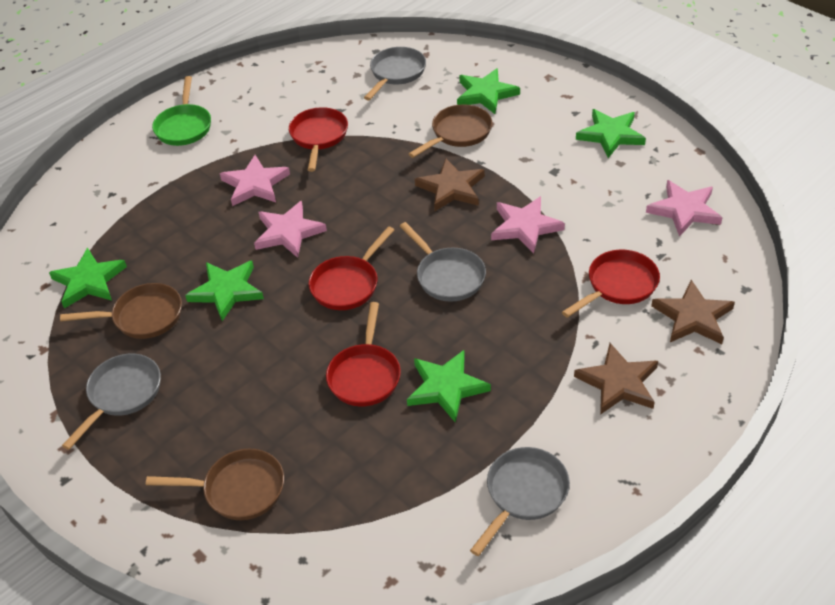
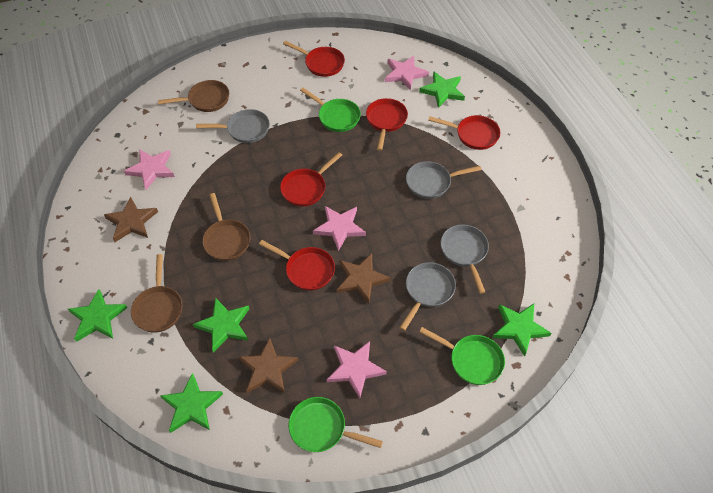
green pan: [152,76,211,146] = 1 -> [288,397,383,452] [300,88,361,132] [419,327,505,385] = 3
red pan: [289,107,348,172] [309,226,394,310] [326,302,401,406] [562,250,660,318] = 4 -> [259,240,335,291] [280,152,342,207] [283,41,345,77] [366,98,408,151] [428,115,500,150] = 5

